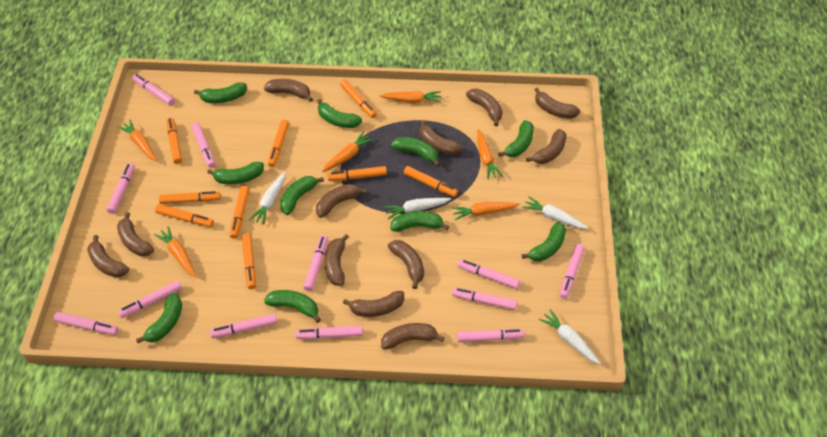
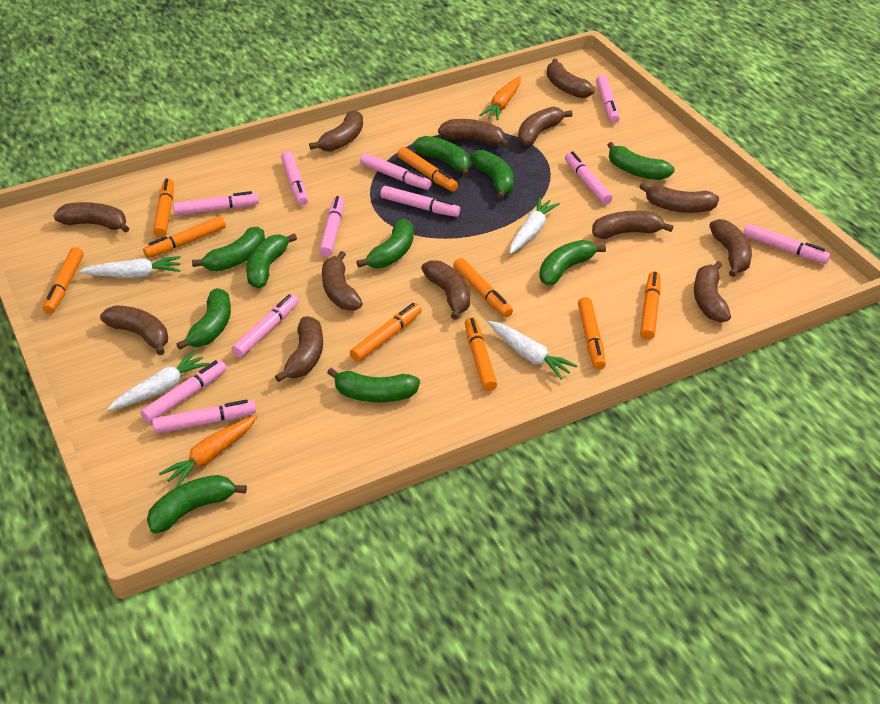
brown banana: [87,235,129,278] [117,212,154,257] [264,79,313,102] [316,184,367,218] [324,234,349,285] [343,291,404,317] [381,323,445,350] [388,240,424,289] [420,120,462,155] [466,89,503,126] [526,129,567,164] [534,88,580,119] = 12 -> [54,202,129,233] [100,305,168,355] [275,316,323,382] [309,110,363,152] [322,251,363,311] [421,260,470,320] [438,119,510,147] [518,107,573,146] [547,59,595,98] [592,211,673,239] [640,183,719,213] [694,261,731,323] [709,219,752,277] = 13
orange carrot: [117,120,157,161] [154,226,196,277] [322,132,374,172] [379,91,441,103] [452,202,519,220] [477,129,502,179] = 6 -> [159,415,257,487] [479,76,521,121] = 2
pink marker: [54,312,119,335] [106,163,135,214] [118,280,182,318] [133,74,175,106] [191,123,215,168] [210,314,277,338] [295,326,363,339] [303,235,328,291] [452,288,517,310] [457,329,524,342] [458,259,520,289] [560,244,585,299] = 12 -> [141,360,227,423] [152,400,256,434] [173,191,259,216] [232,294,299,358] [281,151,308,206] [319,196,344,257] [360,153,431,190] [380,186,460,217] [565,151,613,205] [596,75,620,123] [743,224,830,264] = 11

